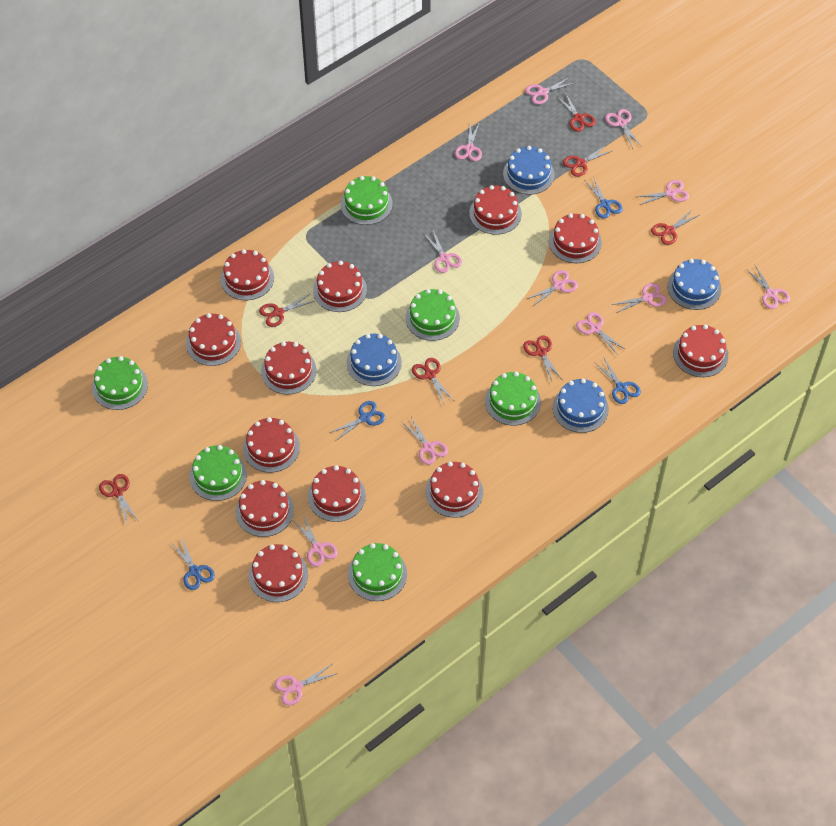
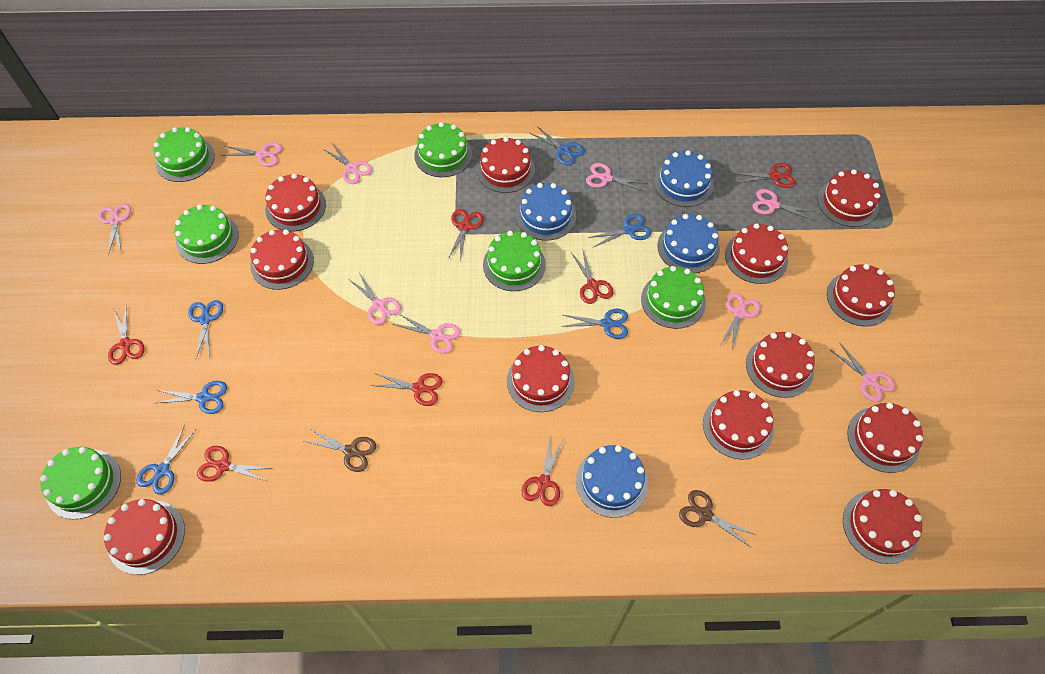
blue scissors: [172,537,215,590] [329,401,385,441] [585,176,623,218] [594,358,641,404] = 4 -> [136,425,196,495] [156,381,227,414] [188,300,223,358] [530,126,584,165] [561,309,628,339] [588,214,651,247] = 6
brown scissors: none = 0 -> [304,429,376,472] [679,490,756,547] = 2
pink scissors: [275,664,338,705] [293,515,338,567] [402,417,448,465] [423,231,462,273] [455,122,482,161] [525,77,575,104] [527,270,578,307] [576,312,626,355] [605,109,642,149] [611,283,667,313] [636,180,689,205] [746,265,790,309] = 12 -> [98,203,131,255] [225,142,282,167] [323,143,372,184] [350,273,401,325] [393,314,460,354] [586,163,648,192] [720,293,760,350] [753,189,815,221] [830,342,895,402] = 9

